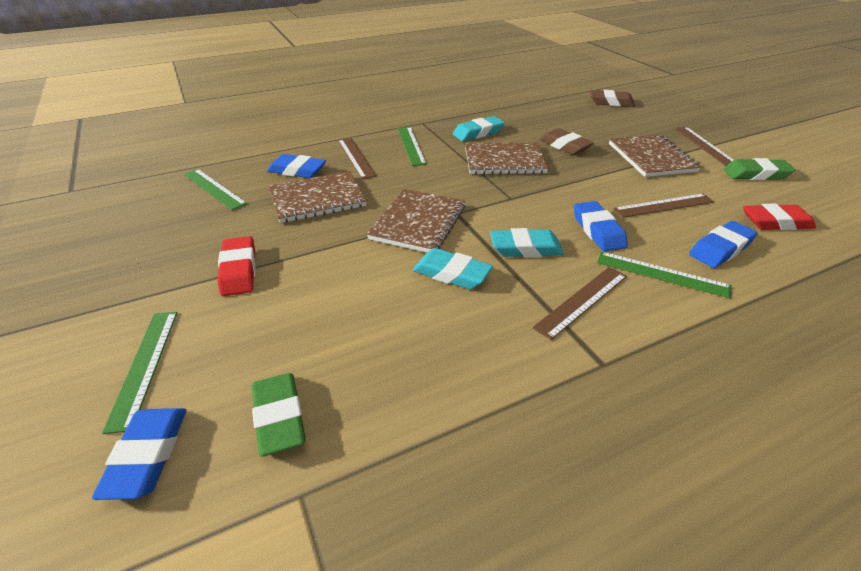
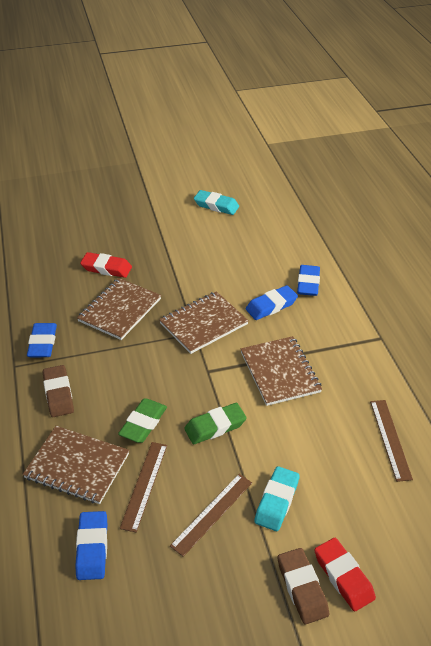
brown ruler: [338,138,377,179] [532,267,627,340] [613,194,714,218] [674,127,733,166] = 4 -> [120,442,167,533] [170,474,252,557] [370,400,413,482] = 3
green ruler: [102,312,177,434] [184,169,247,210] [398,127,427,166] [597,251,732,299] = 4 -> none = 0
turquoise eraser: [413,248,493,289] [453,116,505,141] [490,228,564,258] = 3 -> [194,190,239,215] [254,466,300,531] = 2

